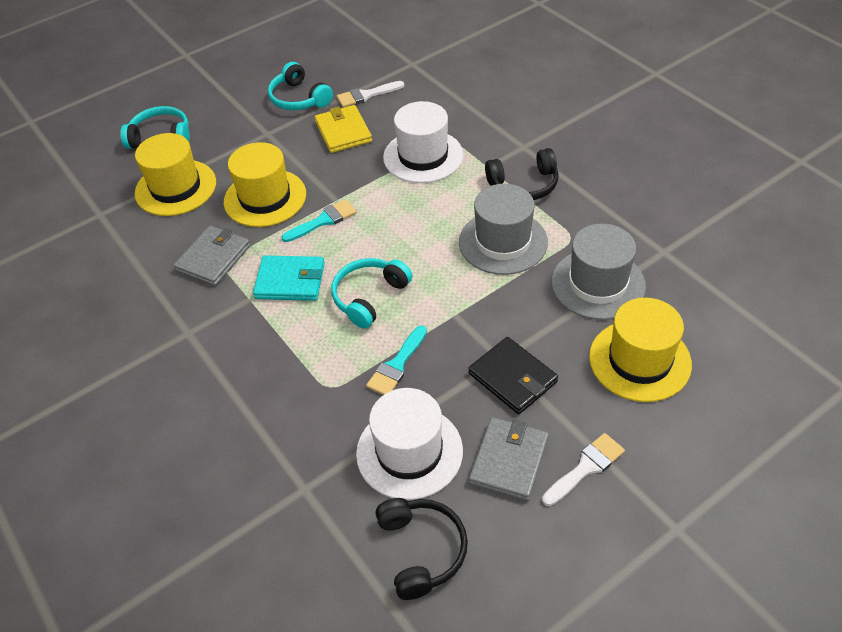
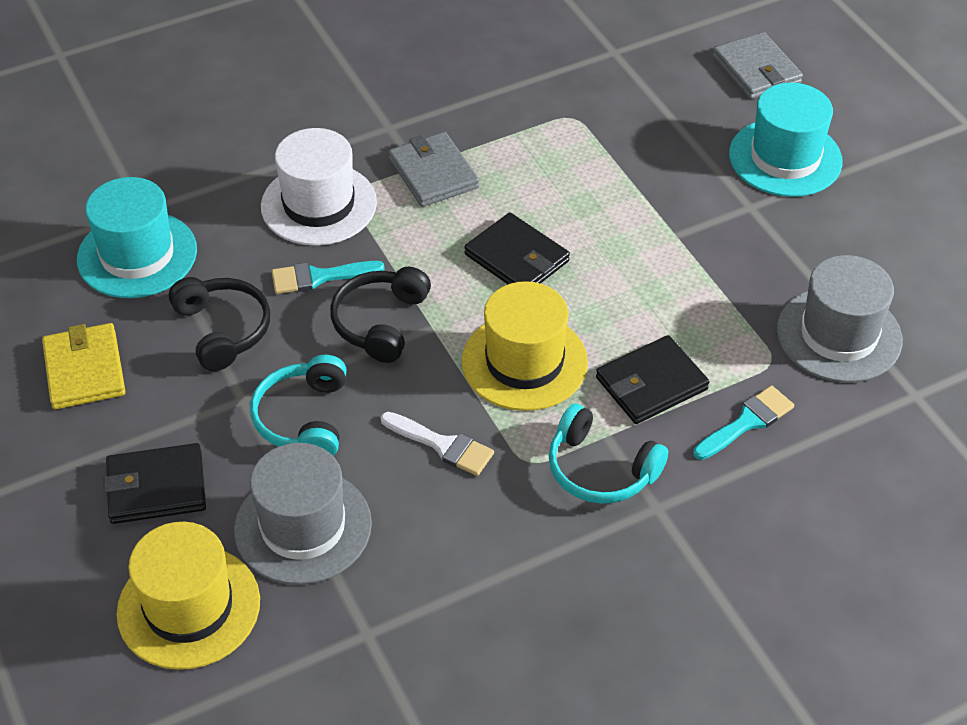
black wallet: [469,337,558,414] = 1 -> [103,443,206,524] [465,212,570,284] [596,335,709,424] = 3
turquoise hat: none = 0 -> [77,177,197,298] [729,83,843,197] = 2
turquoise headphones: [120,106,190,149] [268,62,333,110] [331,258,412,329] = 3 -> [250,355,347,456] [549,404,668,504] = 2
turquoise wallet: [253,256,325,301] = 1 -> none = 0
white brush: [337,81,405,108] [542,433,625,506] = 2 -> [381,412,494,476] = 1
white hat: [356,388,463,500] [383,101,464,183] = 2 -> [261,128,377,246] = 1
yellow hat: [135,133,216,216] [224,142,306,227] [589,298,692,402] = 3 -> [117,522,260,670] [462,281,588,411] = 2

